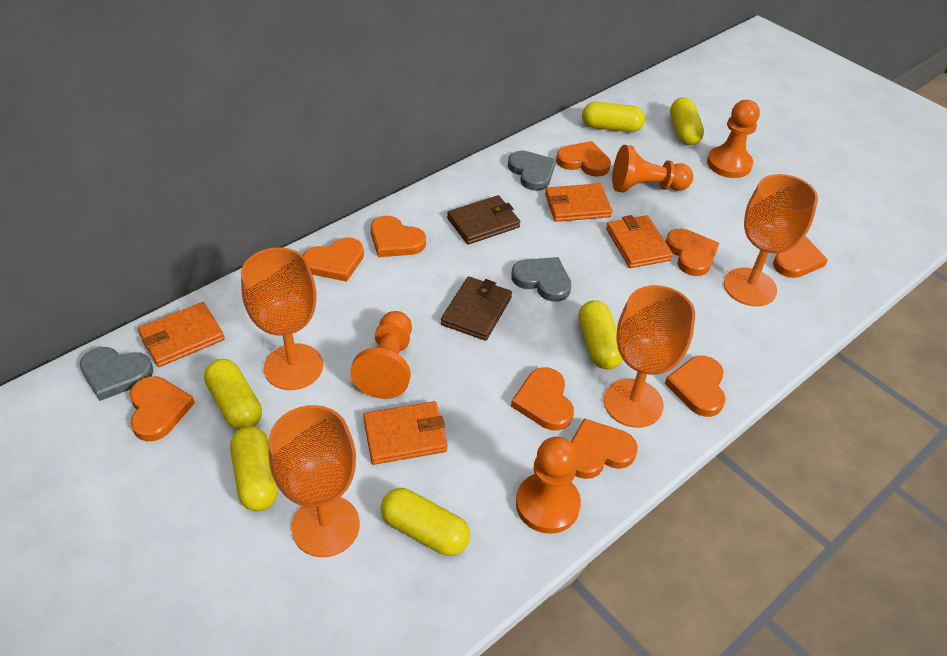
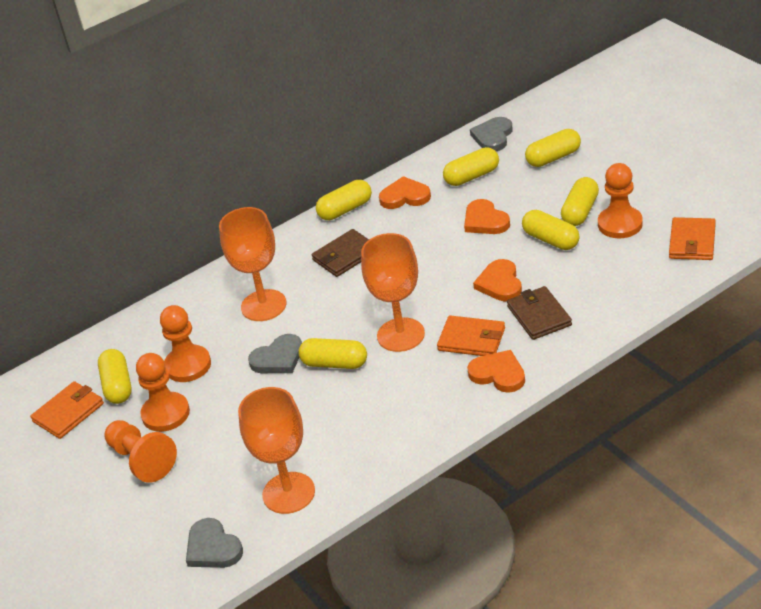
orange goblet: [241,247,323,390] [269,405,360,557] [604,285,695,428] [724,174,818,306] = 4 -> [219,207,286,321] [238,387,315,514] [361,233,425,352] = 3
orange heart: [130,376,195,441] [303,237,364,282] [371,216,426,257] [511,368,574,431] [556,141,611,177] [571,418,638,479] [665,356,726,417] [666,229,719,276] [773,236,828,278] = 9 -> [379,176,431,209] [464,199,510,234] [467,350,525,393] [473,259,522,301] = 4
orange wallet: [138,302,225,367] [363,401,447,465] [545,183,612,222] [606,215,673,268] = 4 -> [30,381,104,439] [437,315,505,356] [669,217,716,260] = 3
yellow capsule: [204,359,262,430] [230,426,278,511] [381,488,470,556] [578,300,623,369] [582,102,645,132] [670,97,704,145] = 6 -> [98,349,132,404] [299,338,367,369] [316,180,372,220] [443,147,499,186] [522,210,580,250] [525,129,581,167] [561,177,599,226] = 7

